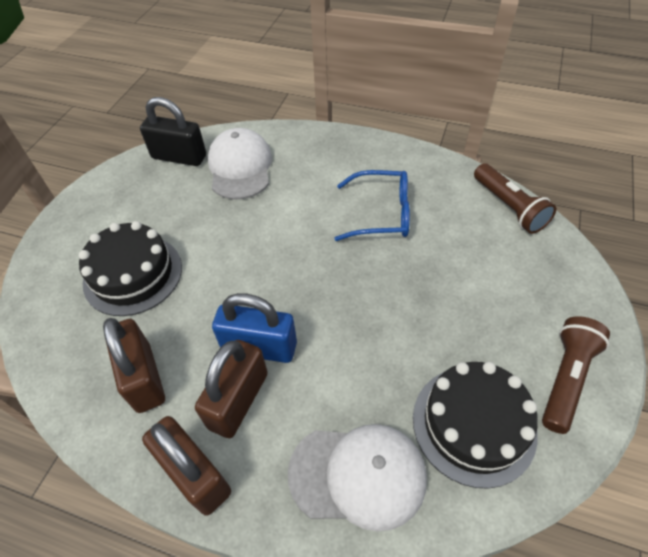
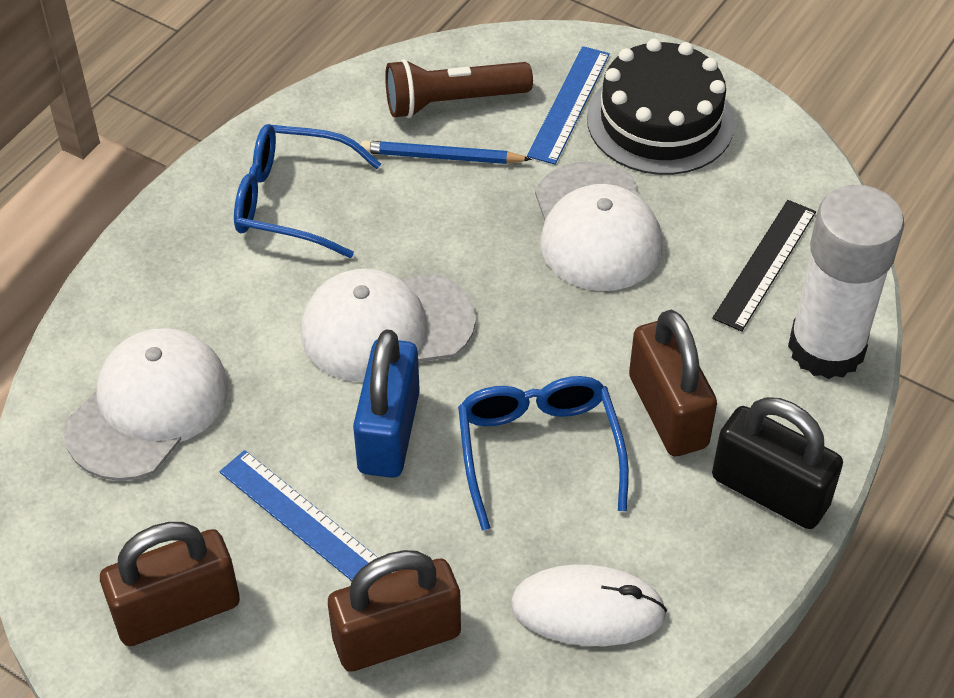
black cake: [79,221,182,316] [413,362,538,489] = 2 -> [587,39,735,175] = 1
black ruler: none = 0 -> [712,200,816,332] = 1
blue glasses: [334,170,410,241] = 1 -> [234,124,381,258] [458,376,629,530] = 2
blue pencil: none = 0 -> [361,140,532,164] = 1
blue ruler: none = 0 -> [219,450,378,581] [527,46,610,165] = 2
brown flashlight: [474,163,556,234] [542,316,610,434] = 2 -> [385,59,533,118] = 1
white cap: [208,128,272,199] [288,424,427,531] = 2 -> [64,328,228,481] [301,269,476,382] [535,161,663,291] = 3
white glue stick: none = 0 -> [788,185,904,379] = 1
white mouse: none = 0 -> [511,564,667,646] = 1

